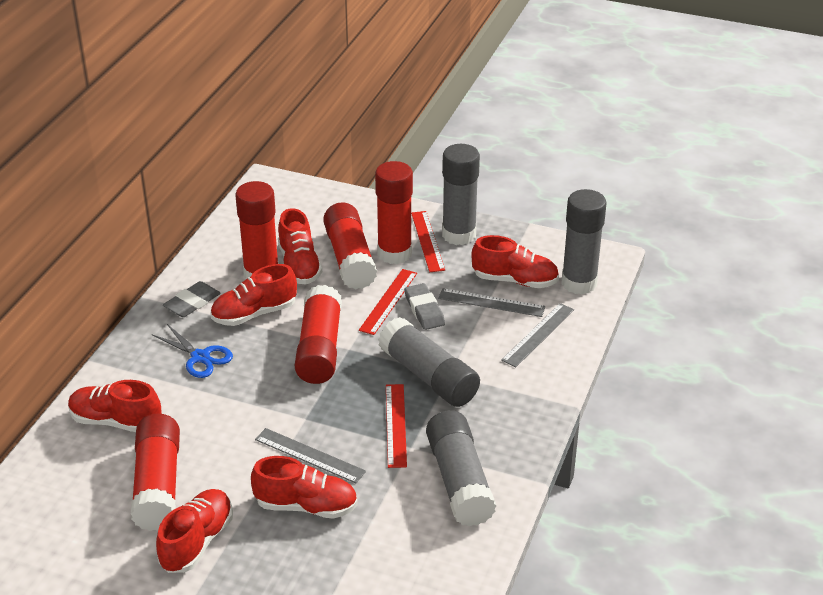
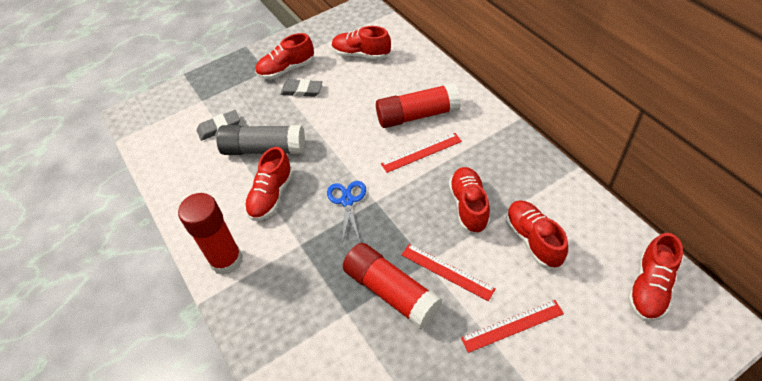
grey glue stick: [378,317,480,407] [426,410,497,526] [442,144,480,245] [561,189,607,295] = 4 -> [216,125,305,155] = 1
grey ruler: [255,428,366,483] [438,288,545,317] [501,303,574,367] = 3 -> none = 0
red glue stick: [131,413,180,531] [235,181,279,279] [295,285,342,384] [323,202,377,290] [375,161,413,264] = 5 -> [178,193,243,275] [343,243,442,329] [376,83,461,128] = 3

